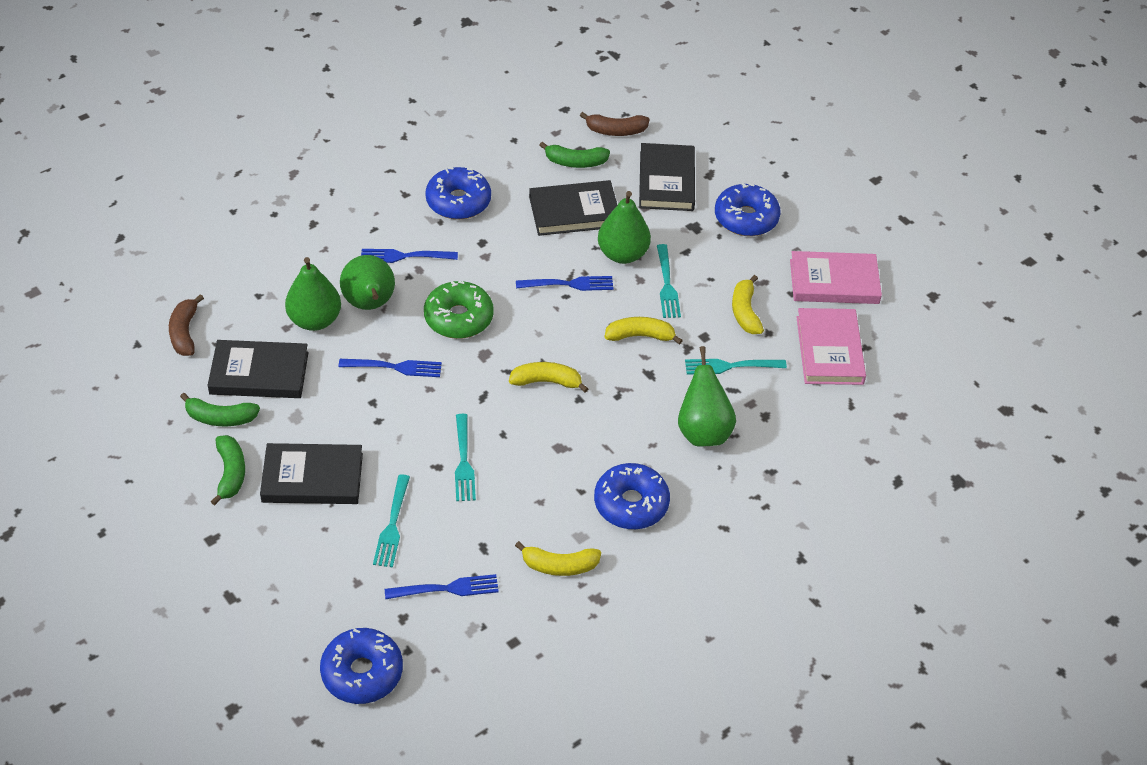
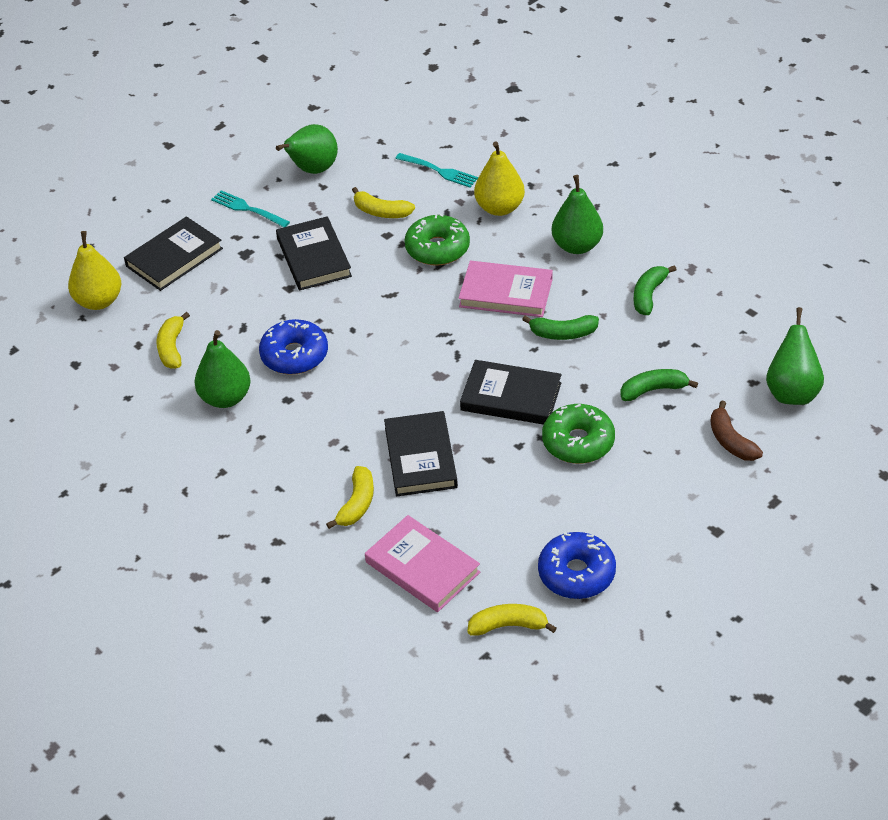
blue donut: [320,628,403,704] [425,167,491,219] [594,463,670,529] [715,183,781,236] = 4 -> [259,319,328,375] [538,532,616,599] = 2
blue fork: [339,359,442,377] [361,249,458,263] [385,574,499,599] [516,276,613,291] = 4 -> none = 0
brown banana: [169,294,204,356] [580,112,649,136] = 2 -> [710,401,763,461] = 1
green donut: [424,281,494,339] = 1 -> [404,213,470,266] [542,404,615,464] = 2
turquoise fork: [373,474,410,567] [455,414,476,501] [657,244,681,318] [685,359,787,375] = 4 -> [211,190,290,227] [395,153,478,188] = 2
yellow pear: none = 0 -> [68,231,121,310] [474,142,525,216] = 2

